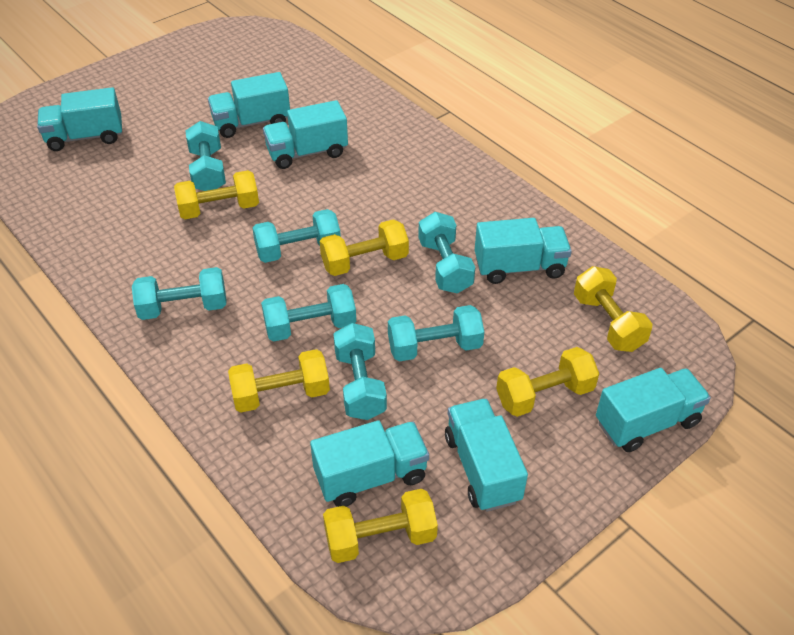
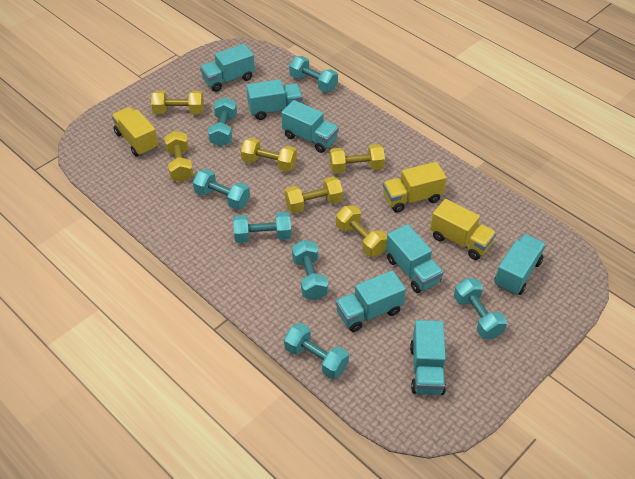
yellow truck: none = 0 -> [111,107,158,157] [383,162,447,213] [430,199,496,260] = 3

